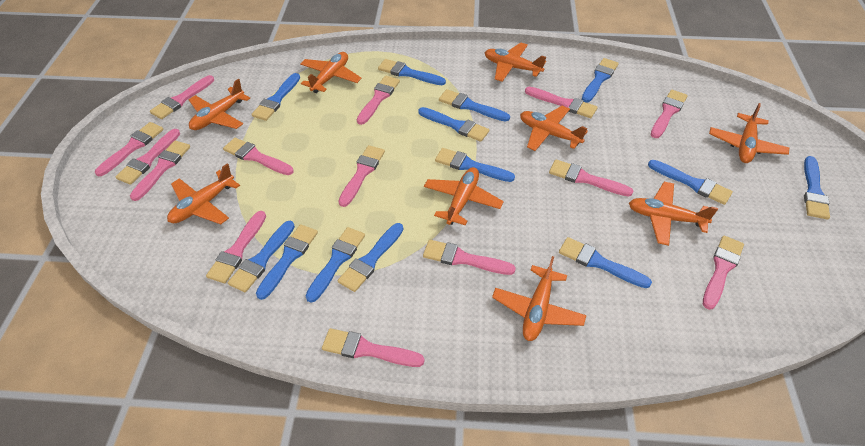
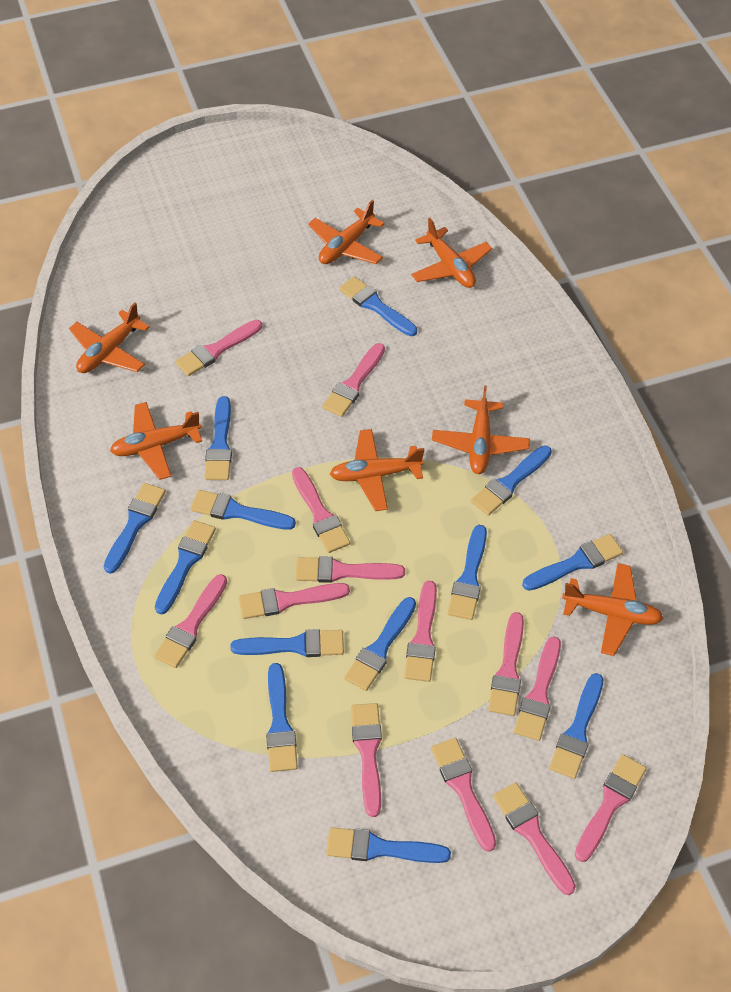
orange plane: [167,163,240,224] [189,79,250,130] [300,52,362,93] [424,167,504,226] [484,42,546,82] [492,256,586,341] [520,106,588,151] [629,182,718,246] [709,103,789,163] = 9 -> [69,303,150,373] [110,402,202,480] [308,200,385,264] [330,429,424,511] [411,218,492,288] [432,386,530,474] [562,563,664,656] = 7
pink brush: [95,122,164,176] [115,129,180,185] [130,140,190,201] [150,75,214,119] [206,211,266,283] [223,138,293,175] [322,328,425,367] [338,145,385,207] [357,75,400,125] [423,240,516,275] [525,87,598,118] [549,160,633,197] [651,90,688,138] [703,236,744,310] = 14 -> [154,574,227,668] [175,320,262,376] [239,583,350,619] [292,467,350,553] [295,556,405,583] [322,343,385,417] [351,703,382,817] [404,581,437,682] [431,738,496,852] [488,612,524,716] [493,782,576,895] [514,636,561,741] [575,754,647,862] = 13

